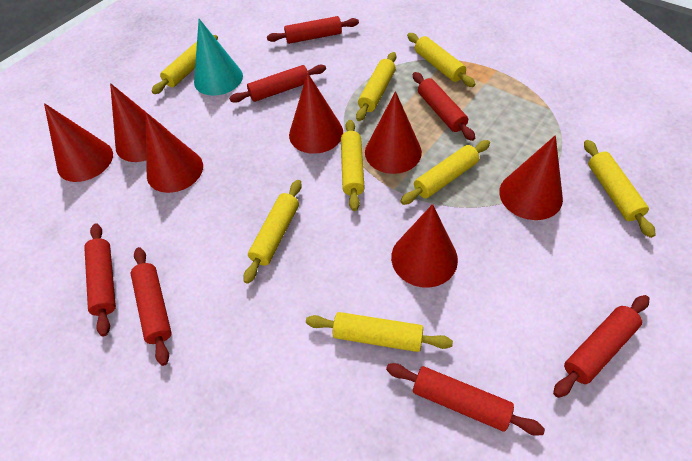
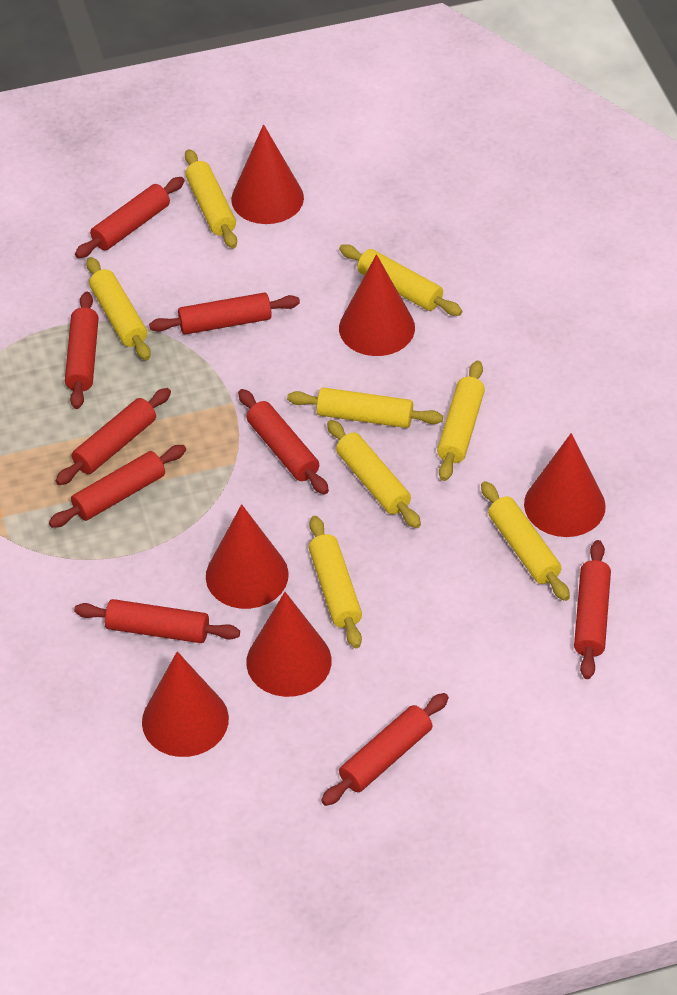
red cone: [44,103,113,182] [110,83,165,162] [145,113,203,193] [289,73,343,154] [365,91,422,174] [391,204,458,288] [499,135,563,220] = 7 -> [142,652,229,757] [206,504,288,609] [231,124,304,224] [246,592,331,697] [339,254,415,356] [524,433,606,537] = 6
red rolling pin: [84,223,116,337] [131,247,172,366] [229,65,326,103] [267,16,359,44] [386,363,545,436] [413,72,475,141] [553,295,649,398] = 7 -> [49,445,186,528] [56,388,171,485] [65,292,99,409] [74,599,240,643] [75,177,184,258] [149,292,300,335] [238,389,329,495] [321,693,449,806] [574,540,611,679] = 9
turquoise cone: [194,19,243,96] = 1 -> none = 0

